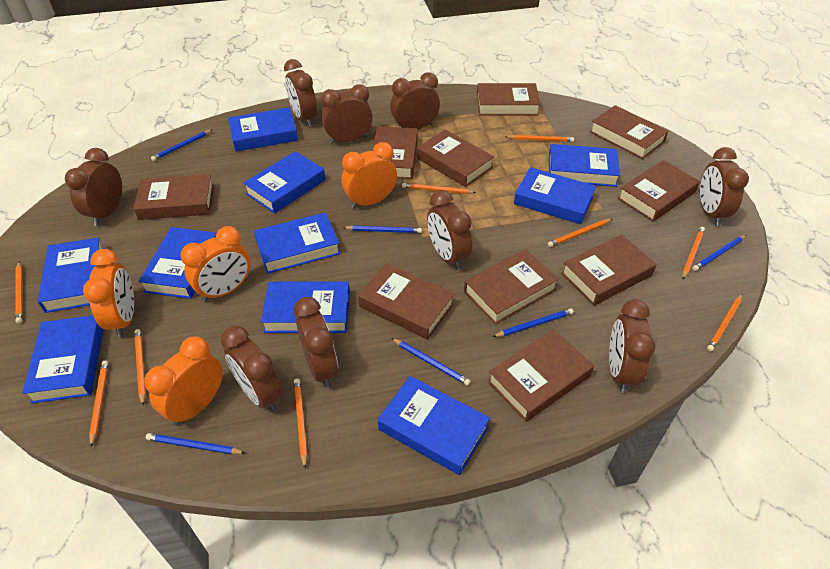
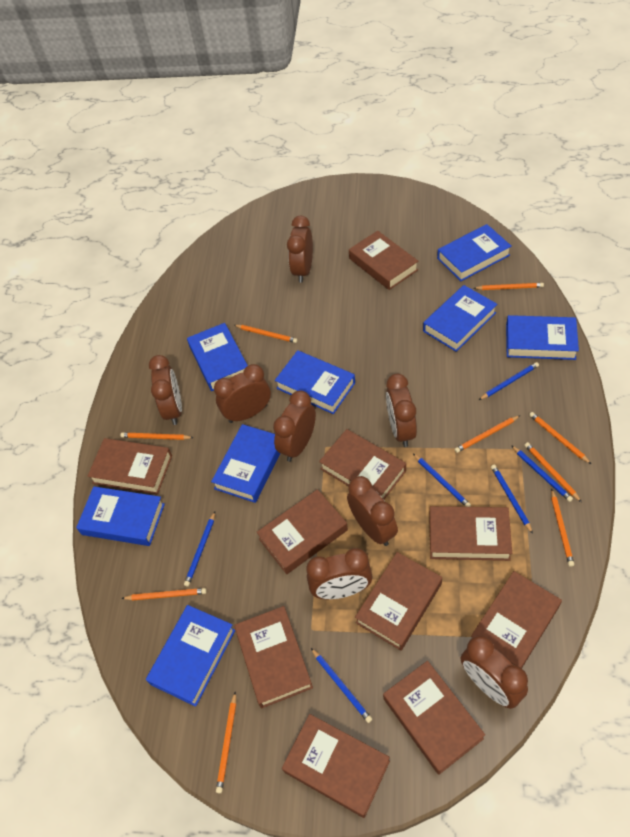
blue book: [22,315,104,404] [38,237,105,313] [138,227,216,299] [228,107,298,152] [243,151,325,213] [254,212,340,274] [261,282,350,333] [378,376,490,475] [514,167,596,224] [549,144,620,187] = 10 -> [76,486,165,546] [146,605,235,707] [187,323,248,391] [211,424,280,503] [275,350,355,414] [423,285,497,352] [437,224,512,281] [506,315,579,360] = 8
brown clock: [65,148,122,226] [221,326,283,412] [284,59,317,127] [294,297,338,388] [321,84,373,144] [390,72,440,129] [427,190,472,270] [609,299,655,393] [700,147,749,226] = 9 -> [149,355,182,425] [214,364,271,423] [273,391,316,462] [287,216,313,283] [306,548,372,599] [347,476,398,546] [386,374,417,447] [461,636,528,709] = 8
orange clock: [83,249,134,337] [144,336,223,426] [181,226,251,302] [341,142,397,209] = 4 -> none = 0

